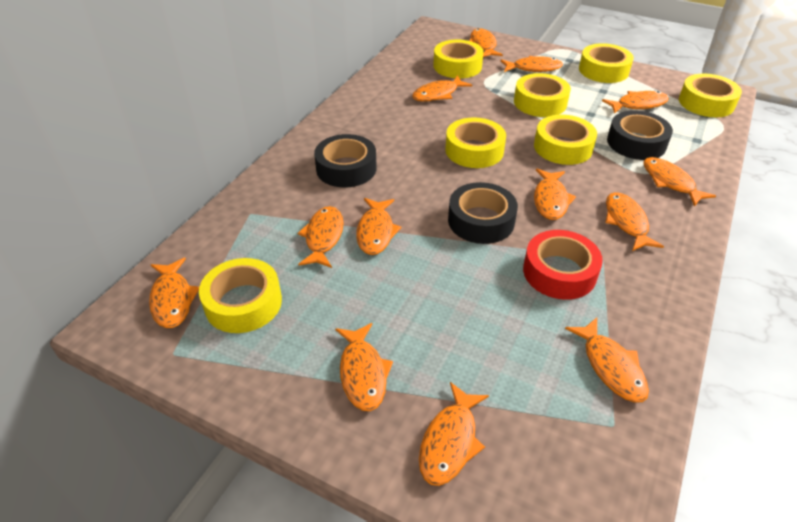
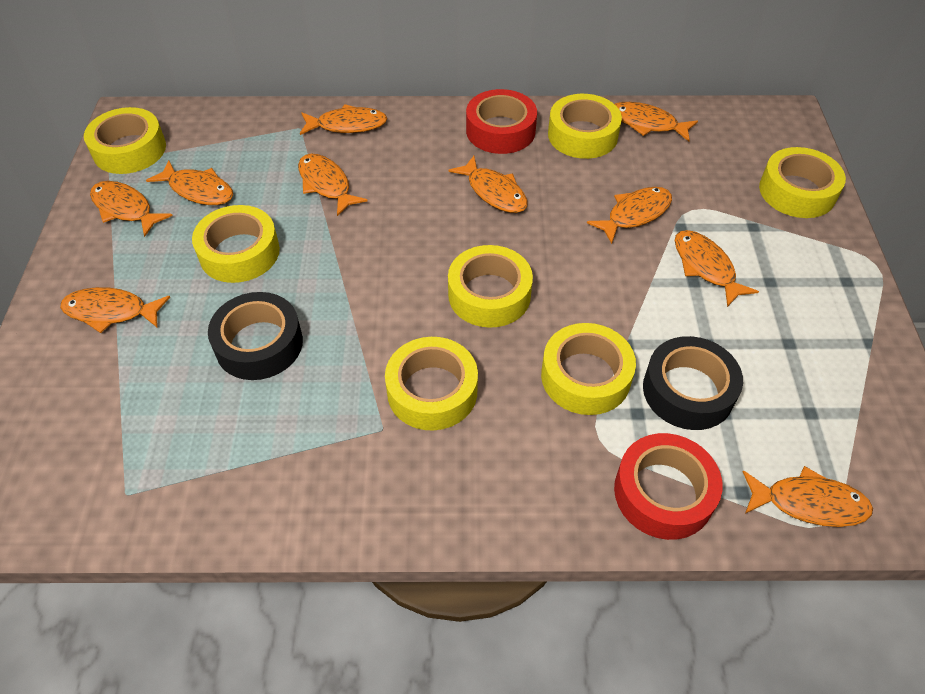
black tape: [314,134,377,187] [448,182,518,244] [607,110,673,160] = 3 -> [208,292,303,380] [643,336,743,430] = 2
orange fish: [149,257,199,328] [298,206,344,268] [335,323,393,411] [356,198,401,255] [412,75,472,102] [419,382,489,486] [469,28,503,57] [501,56,563,72] [534,169,576,220] [565,318,649,403] [602,91,669,114] [605,192,664,251] [644,157,716,207] = 13 -> [60,287,170,333] [90,181,173,237] [146,160,233,205] [298,154,368,216] [300,104,387,135] [448,156,528,213] [587,187,672,244] [615,102,698,141] [675,230,759,307] [743,466,873,527] = 10
red tape: [523,230,603,300] = 1 -> [466,89,537,154] [614,433,723,540] = 2

